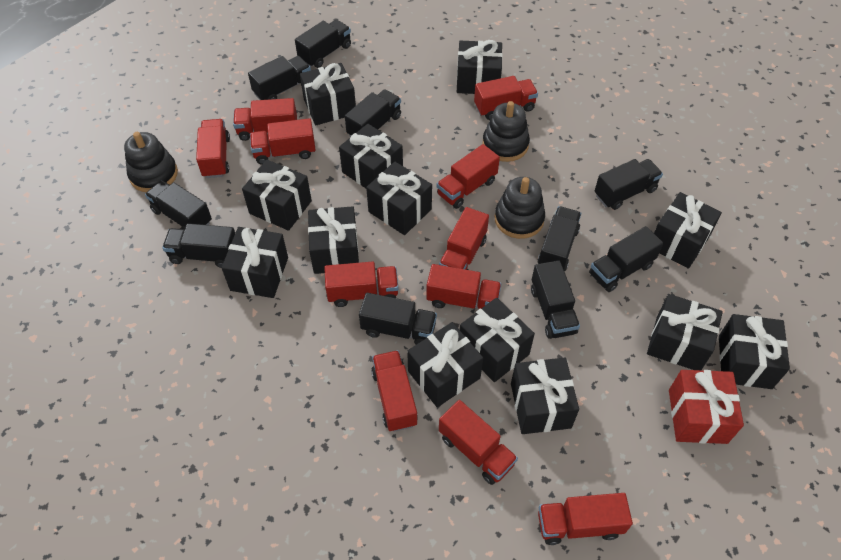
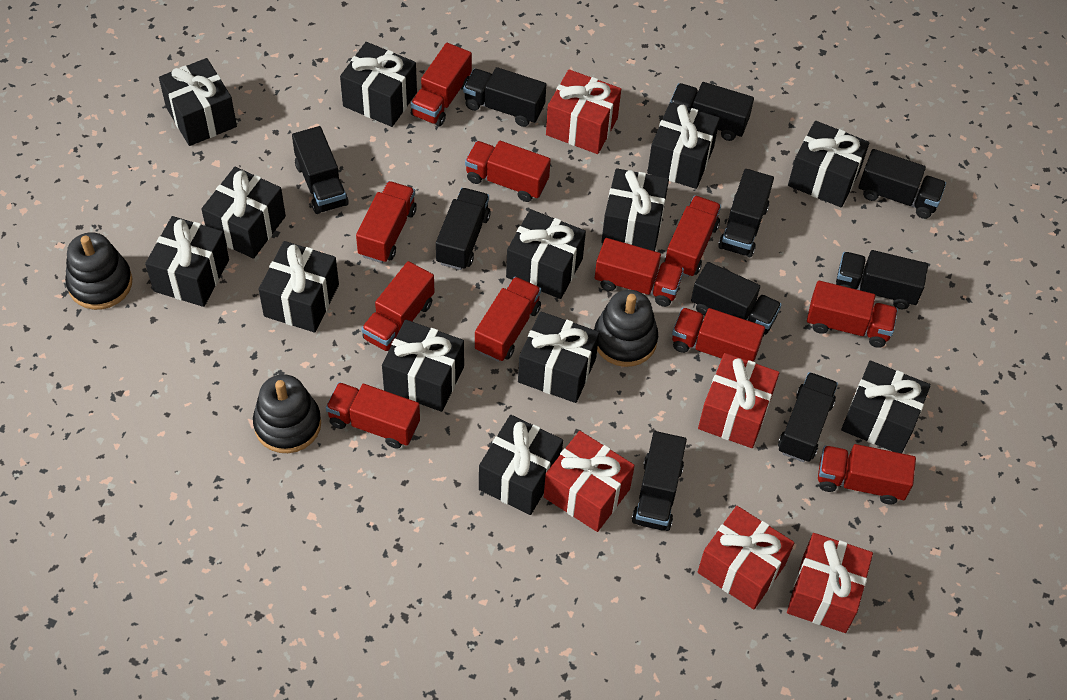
red gift: [669,370,744,444] = 1 -> [544,431,635,532] [546,69,621,154] [698,353,779,448] [698,506,794,610] [787,533,873,633] = 5

